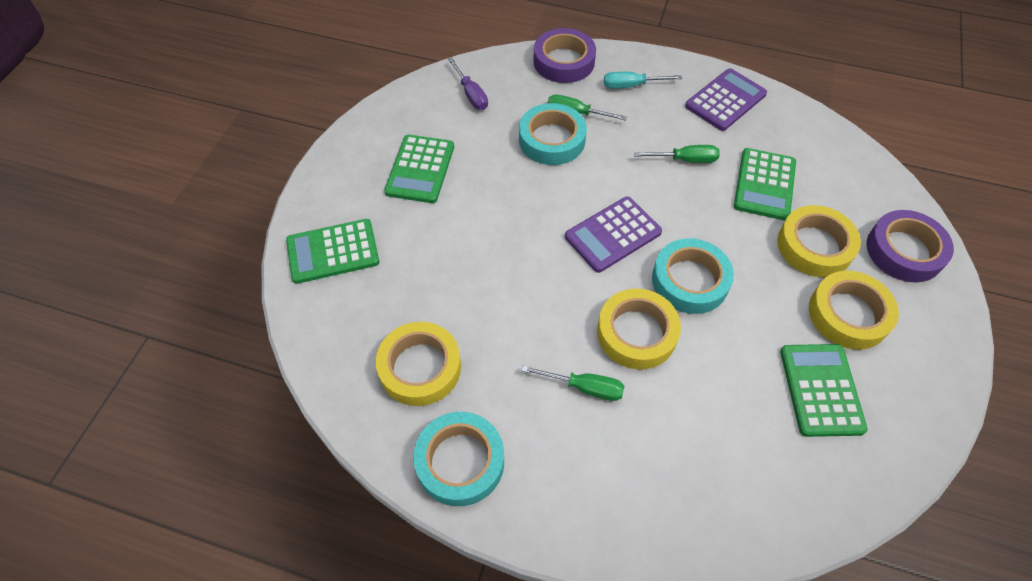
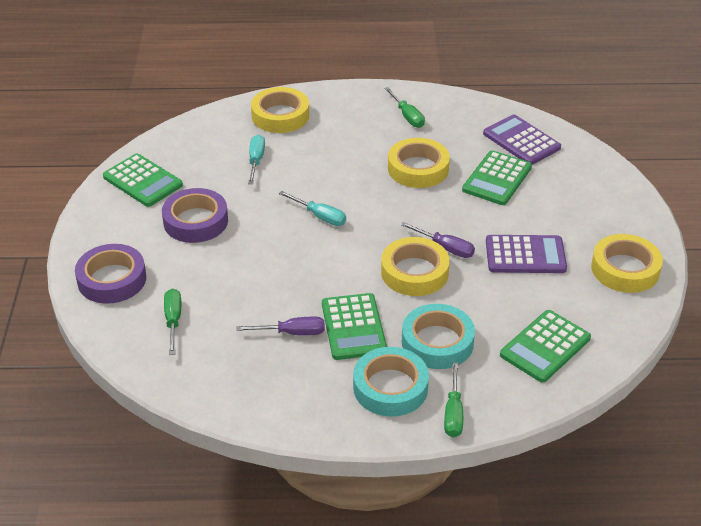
purple screwdriver: [448,57,488,110] = 1 -> [236,317,325,335] [401,222,475,258] = 2
turquoise screwdriver: [604,72,682,89] = 1 -> [248,135,265,184] [279,191,346,226] = 2
turquoise tape: [413,412,504,506] [519,103,587,165] [652,238,734,314] = 3 -> [353,347,429,417] [402,304,475,369] = 2

